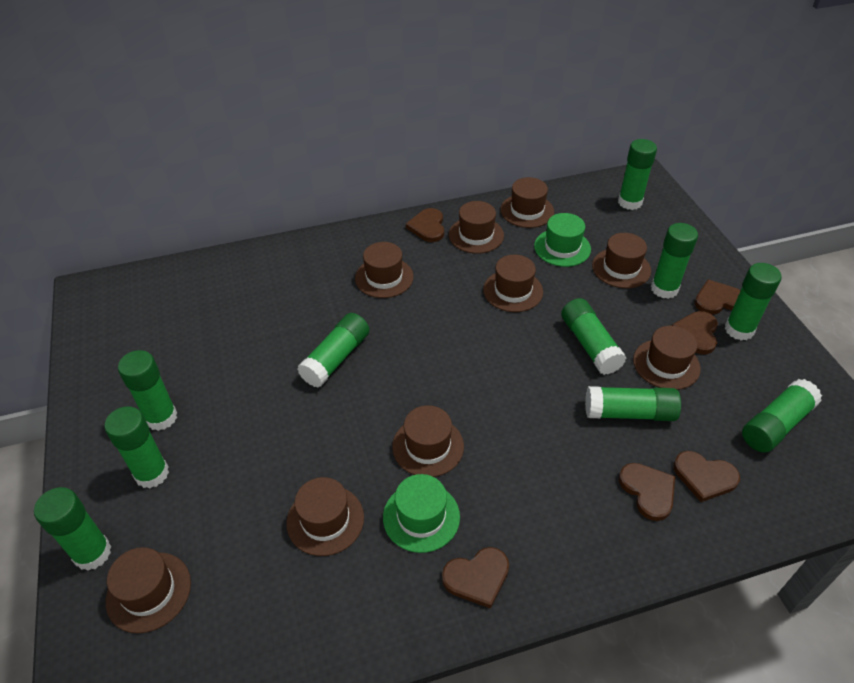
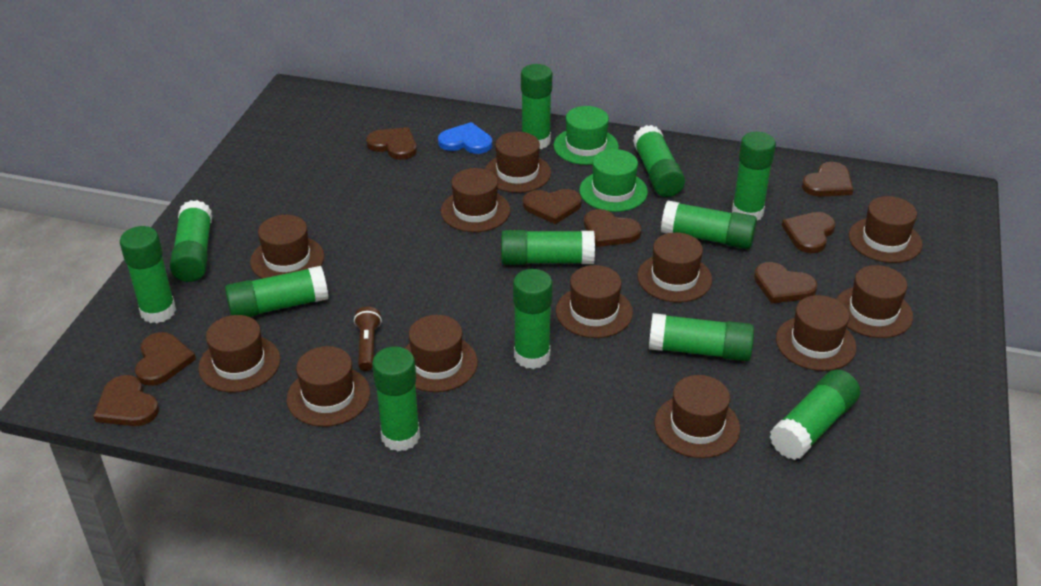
blue heart: none = 0 -> [438,122,492,154] = 1
brown flashlight: none = 0 -> [354,307,382,371] = 1
brown hat: [106,547,191,633] [286,477,364,556] [355,242,414,298] [392,405,464,477] [449,201,504,254] [483,255,543,312] [500,177,554,228] [592,233,651,288] [633,326,701,390] = 9 -> [198,315,280,392] [250,215,324,279] [287,346,370,427] [405,315,478,392] [441,168,510,232] [485,132,551,193] [556,265,633,338] [637,232,712,302] [654,375,740,458] [776,295,857,371] [836,265,913,338] [849,196,922,263] = 12
brown heart: [406,208,444,242] [442,547,509,609] [619,463,675,521] [672,311,718,354] [673,451,740,502] [695,280,741,315] = 6 -> [94,375,159,426] [135,332,196,386] [366,127,417,160] [523,189,582,224] [584,209,641,247] [754,262,817,303] [782,212,836,253] [802,162,853,197] = 8
green glue stick: [34,487,111,571] [104,406,169,488] [118,350,177,431] [297,313,369,388] [561,298,626,375] [585,386,681,421] [618,139,657,210] [651,223,698,299] [725,263,782,341] [742,379,822,453] = 10 -> [120,226,176,323] [170,200,212,282] [225,266,328,317] [372,346,420,451] [501,230,595,265] [513,269,553,369] [521,64,552,149] [633,125,685,197] [649,313,754,361] [661,201,757,249] [732,132,776,220] [770,370,860,460] = 12

